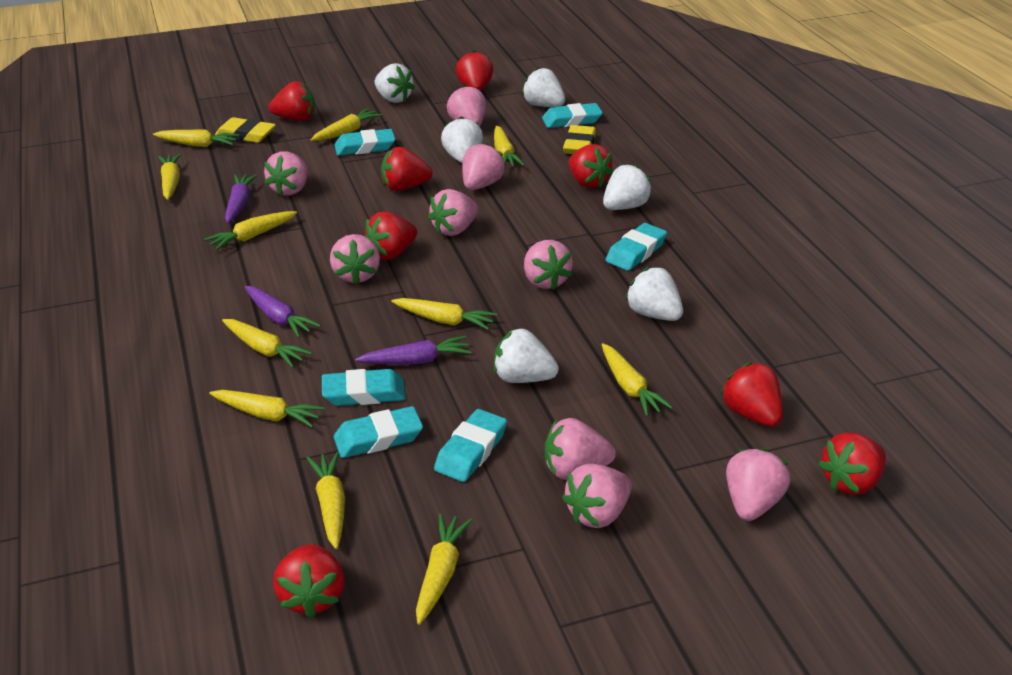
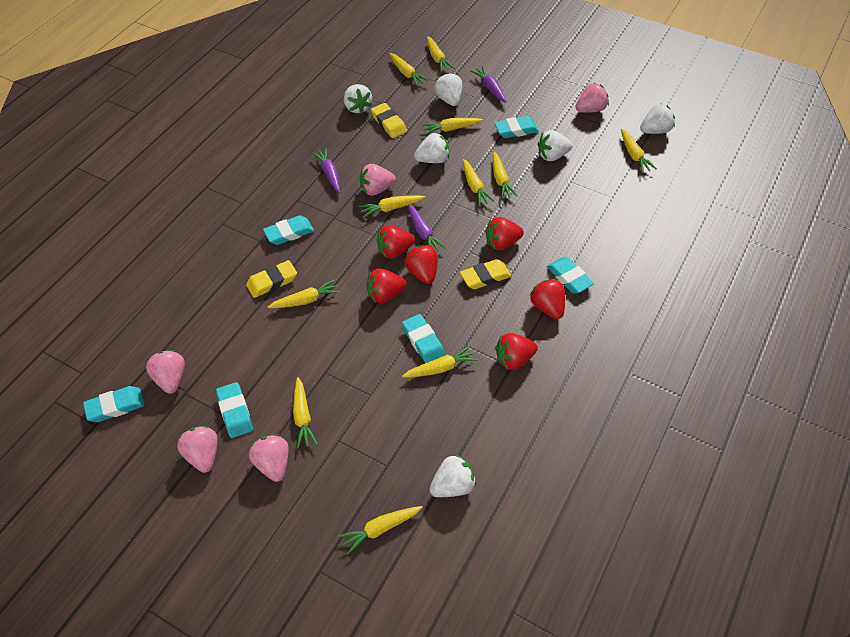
pink strawberry: [264,152,308,196] [330,234,380,285] [428,189,479,236] [447,85,486,126] [462,142,505,190] [524,240,573,290] [545,418,616,480] [562,464,632,528] [726,448,791,521] = 9 -> [146,350,185,394] [177,426,218,473] [249,434,289,482] [359,164,396,196] [575,83,609,113] = 5
red strawberry: [269,81,315,121] [273,544,345,618] [365,212,417,260] [381,147,433,191] [456,51,493,91] [569,144,613,188] [721,362,783,427] [818,432,886,495] = 8 -> [366,269,407,303] [377,225,415,259] [405,245,438,284] [485,217,524,250] [495,333,538,370] [530,279,565,319] = 6
yellow eraser: [215,117,276,143] [563,125,596,154] = 2 -> [246,260,297,298] [371,103,407,138] [460,259,511,289] = 3

